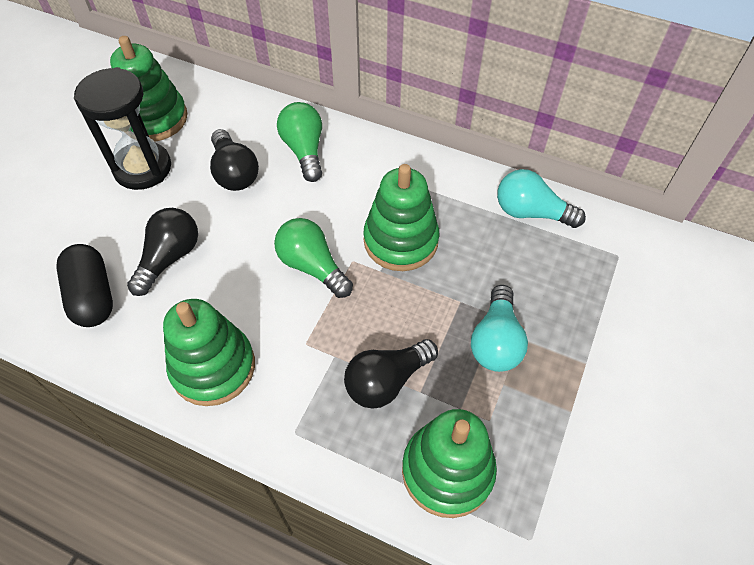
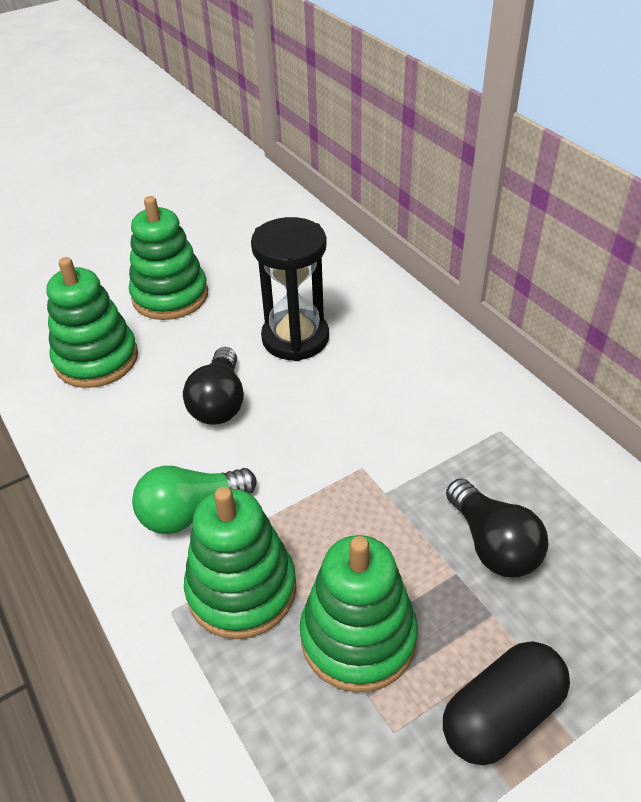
black light bulb: [127,208,198,296] [210,129,259,191] [344,339,438,408] = 3 -> [183,347,244,425] [446,478,549,578] = 2
green light bulb: [274,218,353,298] [277,102,322,182] = 2 -> [132,466,256,534] = 1
turquoise light bulb: [471,285,528,372] [497,169,586,228] = 2 -> none = 0

